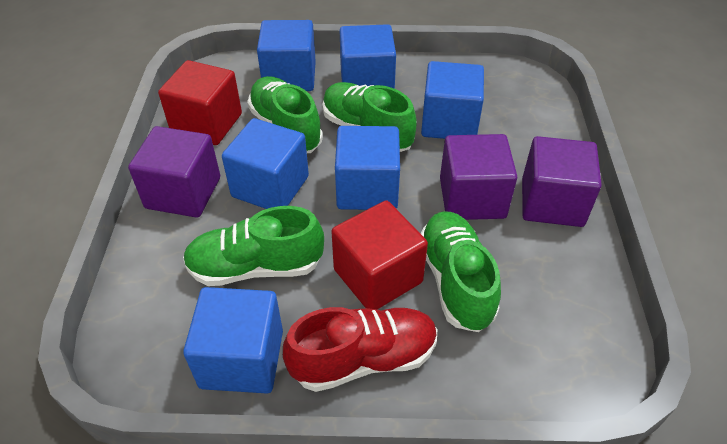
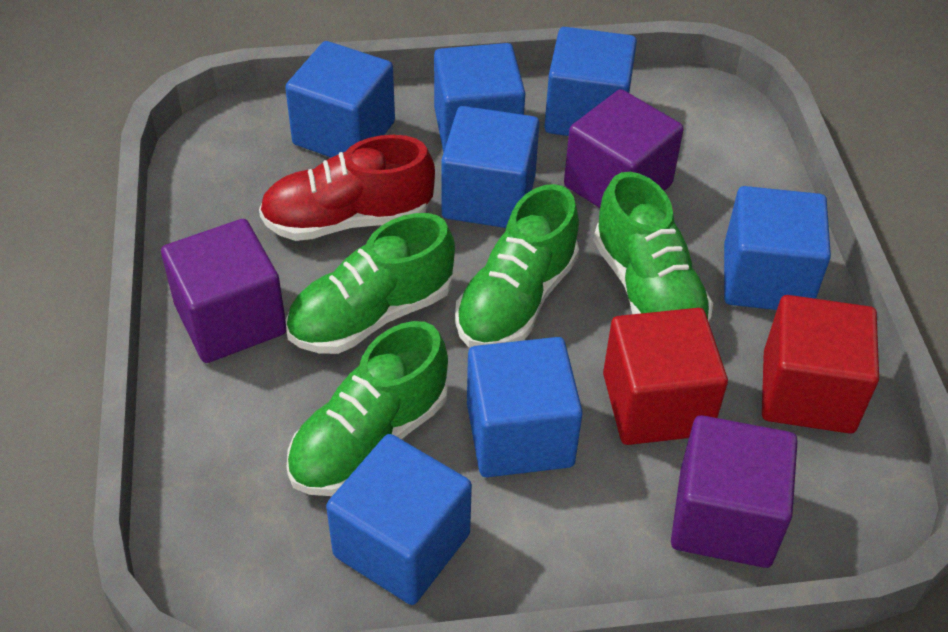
blue cube: [183,287,283,394] [222,118,309,209] [257,20,316,91] [335,126,400,210] [339,24,396,89] [421,61,484,139] = 6 -> [285,41,395,157] [326,434,472,605] [434,43,525,153] [441,106,539,228] [467,337,583,477] [544,27,637,136] [724,186,831,310] = 7

